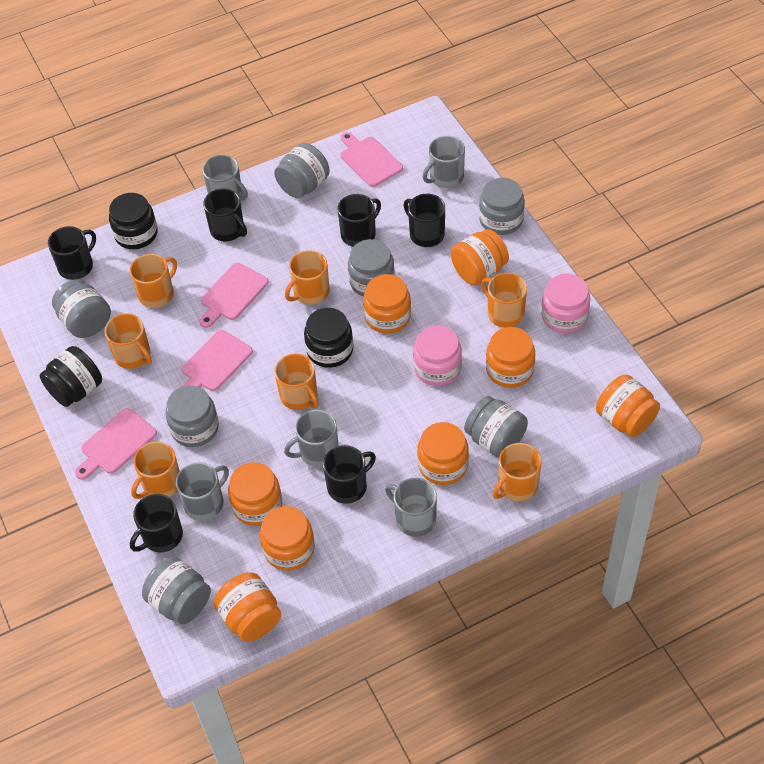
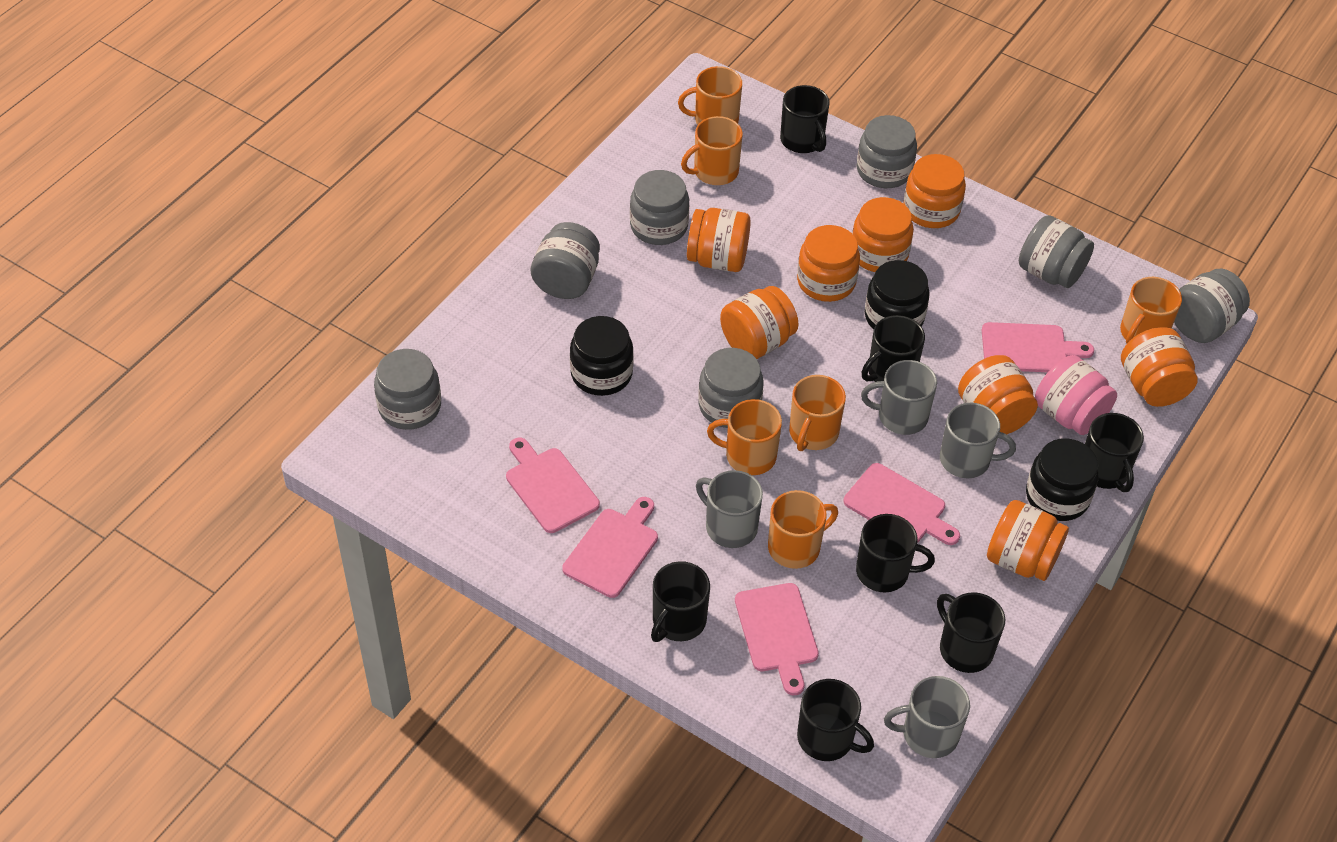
black mug: [48,226,96,280] [130,494,183,552] [203,188,247,242] [323,445,376,504] [338,194,381,247] [403,194,445,247] = 6 -> [651,561,710,642] [780,85,829,153] [797,679,874,761] [856,514,935,592] [862,315,925,382] [937,592,1005,673] [1085,413,1144,492] = 7
grey mug: [176,462,229,521] [202,155,248,201] [284,410,339,467] [386,478,437,537] [423,136,465,188] = 5 -> [696,470,763,548] [861,360,937,435] [884,676,970,758] [940,403,1016,478] = 4
orange mug: [105,313,152,369] [130,254,177,308] [131,442,180,499] [274,354,319,410] [285,250,330,305] [481,273,527,328] [493,443,542,501] = 7 -> [678,66,742,125] [681,116,743,185] [707,399,782,475] [768,490,838,569] [789,375,846,451] [1120,277,1182,344] = 6
pink cutting board: [75,408,157,480] [182,330,253,391] [200,263,268,328] [341,132,403,187] = 4 -> [506,438,600,533] [562,497,658,598] [735,583,819,695] [844,463,960,545] [982,322,1094,372] = 5
pink jar: [413,325,462,386] [541,274,590,333] = 2 -> [1035,355,1117,435] = 1

